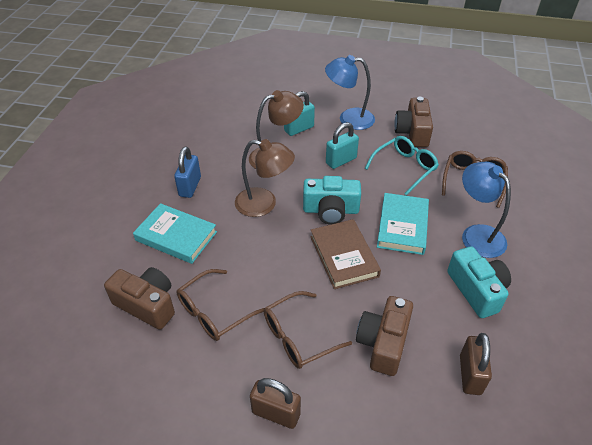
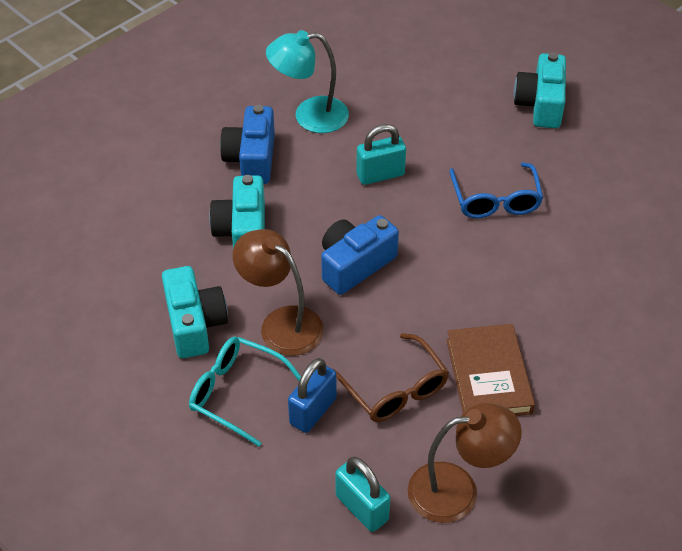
blue camera: none = 0 -> [220,105,275,184] [321,215,399,295] = 2
blue glasses: none = 0 -> [450,162,543,218] = 1
blue lamp: [325,55,375,130] [462,162,511,258] = 2 -> none = 0
brown camera: [104,267,175,330] [356,296,413,376] [394,97,433,147] = 3 -> none = 0
brown glasses: [177,269,264,341] [264,291,352,369] [442,151,508,208] = 3 -> [333,333,449,422] = 1
brown padlock: [250,378,301,429] [460,333,492,395] = 2 -> none = 0
turquoise book: [133,203,217,264] [377,193,429,255] = 2 -> none = 0
turquoise camera: [303,176,361,225] [447,246,511,318] = 2 -> [162,266,228,358] [209,175,265,249] [514,52,566,128] = 3
turquoise lamp: none = 0 -> [266,30,349,133] = 1

